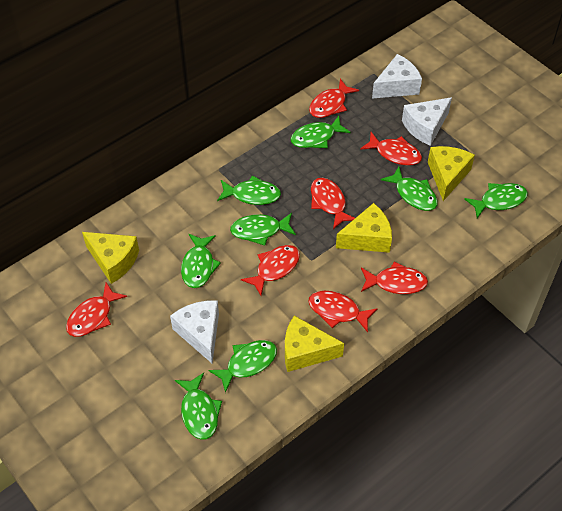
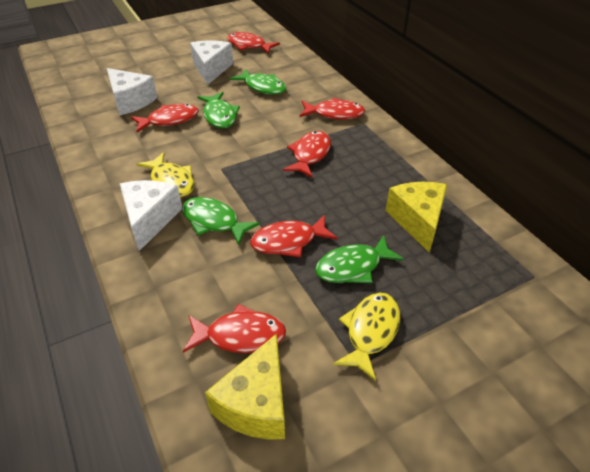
green fish: [175,373,222,440] [181,234,221,288] [209,340,277,393] [217,176,281,205] [230,213,296,246] [290,116,351,148] [380,167,438,211] [464,183,528,218] = 8 -> [182,197,260,245] [198,92,240,128] [230,69,286,95] [315,235,404,283] = 4
red fish: [66,282,127,337] [241,245,300,296] [308,291,378,332] [309,79,359,118] [311,178,355,229] [360,132,422,166] [361,262,428,294] = 7 -> [131,104,199,133] [183,304,286,353] [227,32,280,53] [250,215,338,257] [283,131,331,178] [300,98,365,120] = 6
yellow cheese: [82,232,139,284] [285,316,344,372] [336,203,392,253] [428,146,475,201] = 4 -> [205,333,285,439] [385,182,447,253] = 2
yellow fish: none = 0 -> [136,152,194,197] [333,292,400,381] = 2

